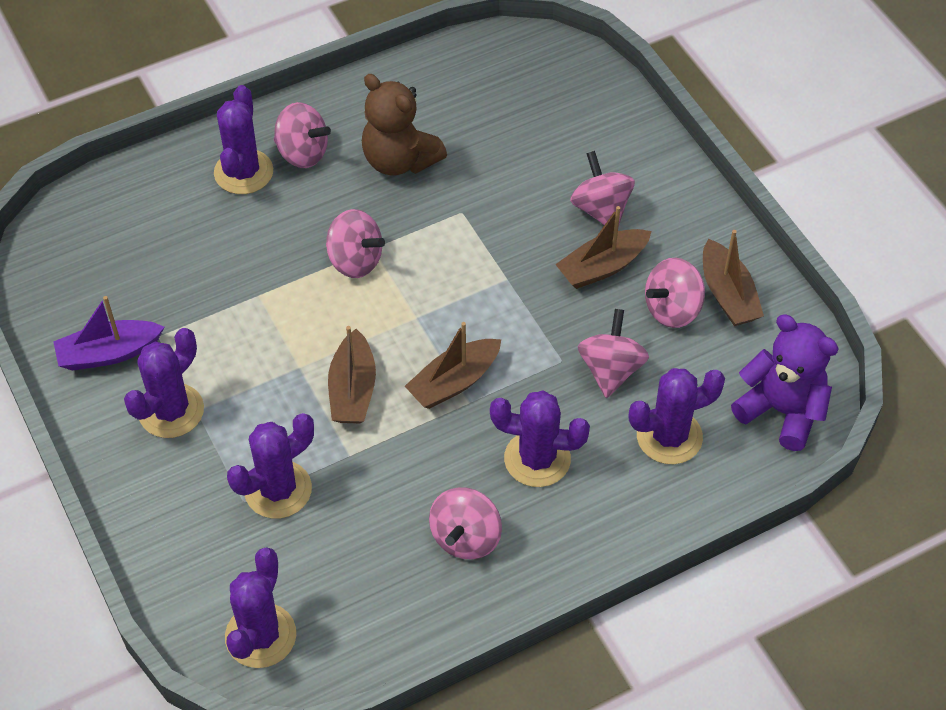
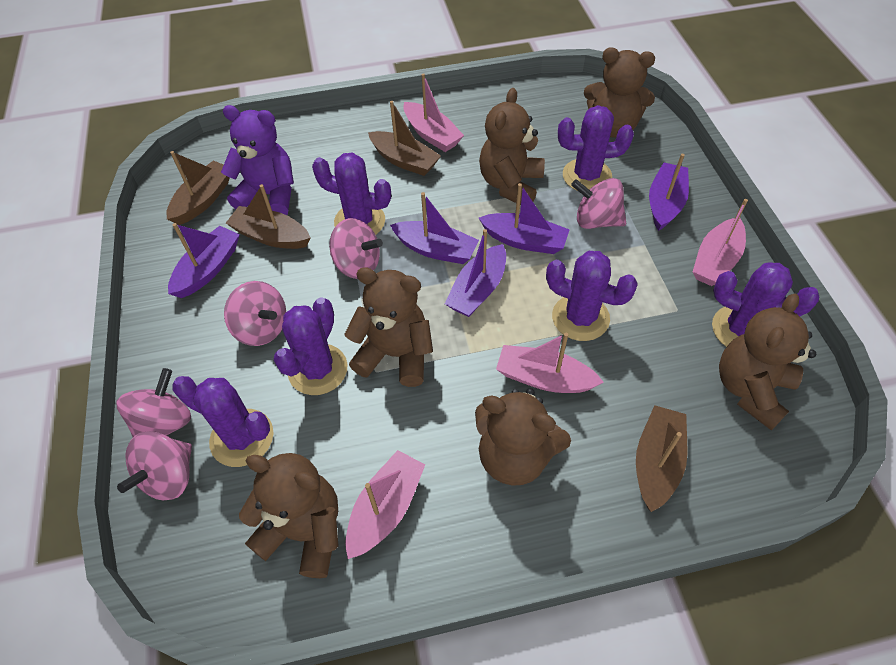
brown teddy bear: [362,74,447,175] = 1 -> [239,453,339,578] [344,267,433,387] [475,388,571,486] [479,88,545,205] [584,48,655,137] [719,294,816,430] = 6
pink boat: none = 0 -> [345,450,425,559] [403,73,464,152] [496,333,604,393] [693,199,748,286] = 4
pink spinning top: [274,102,331,168] [326,209,385,278] [429,487,502,560] [570,151,635,227] [578,309,649,398] [645,258,705,328] = 6 -> [116,368,191,437] [117,431,192,500] [224,281,286,346] [329,218,383,279] [571,178,626,229] = 5
purple boat: [53,296,164,370] = 1 -> [168,223,240,298] [390,192,479,264] [445,229,506,317] [479,183,570,254] [649,154,689,231] = 5

